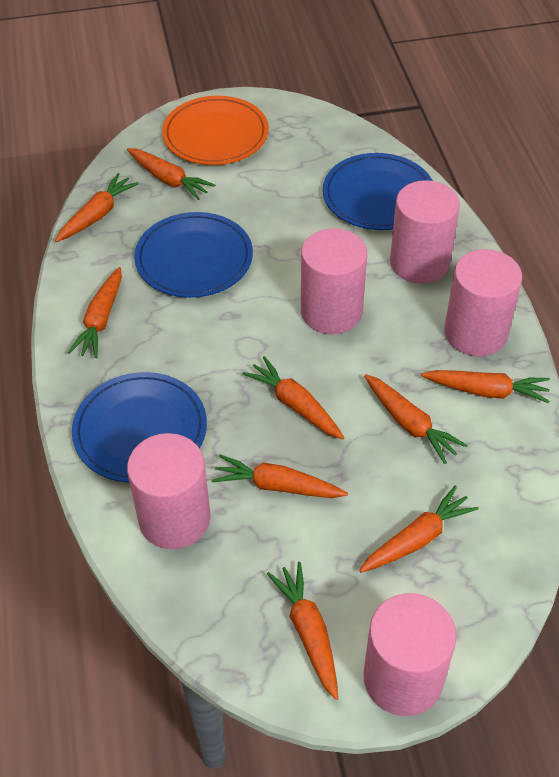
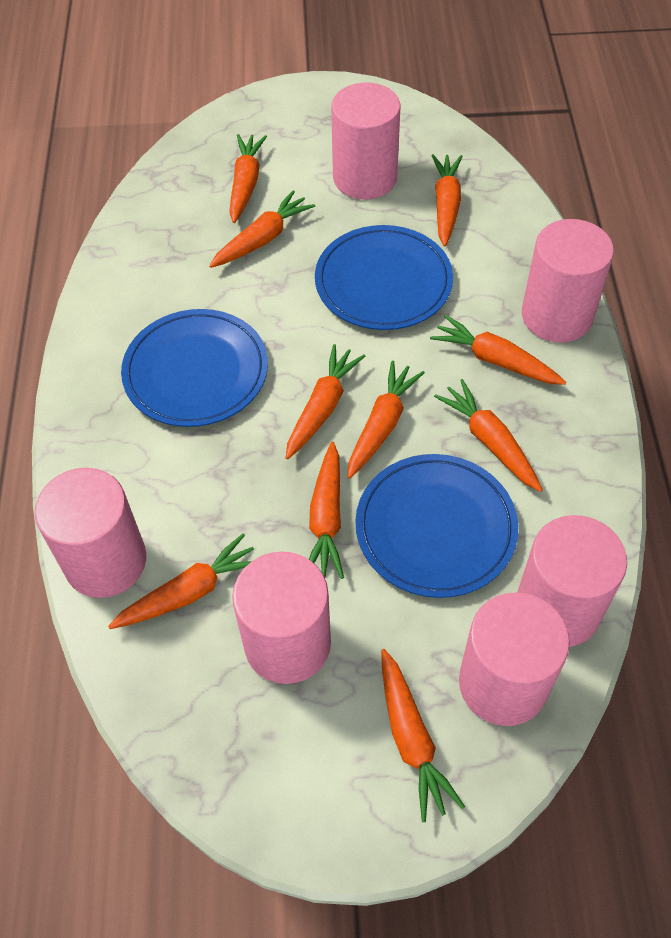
orange carrot: [55,173,139,242] [68,267,122,358] [127,148,215,200] [211,454,348,498] [242,356,344,440] [267,562,338,700] [359,486,479,573] [364,374,467,464] [421,370,550,403] = 9 -> [108,533,254,629] [209,190,315,268] [229,134,267,223] [286,344,365,459] [309,442,344,579] [347,361,425,479] [381,649,465,822] [430,315,566,385] [431,154,463,246] [434,379,543,492] = 10
orange plate: [162,96,269,165] = 1 -> none = 0
pink cylinder: [127,433,211,549] [301,228,367,334] [363,593,456,716] [390,180,460,284] [444,249,522,356] = 5 -> [34,468,146,598] [232,552,331,684] [331,83,401,200] [459,592,570,726] [517,515,627,647] [522,219,614,343] = 6

